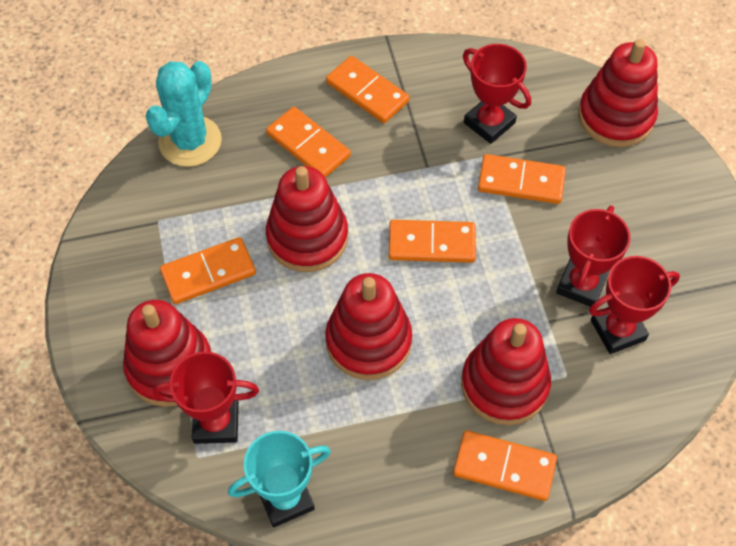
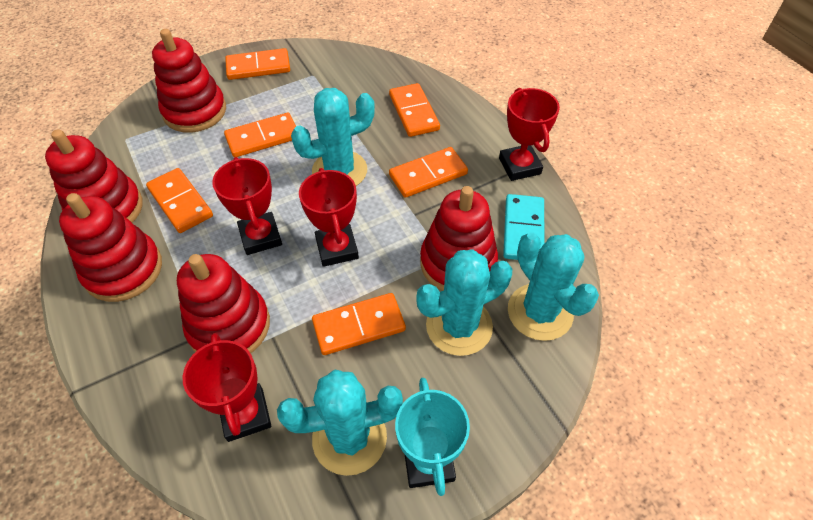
turquoise cactus: [146,61,222,167] = 1 -> [277,370,403,476] [291,88,375,186] [416,249,512,356] [508,232,599,341] = 4
turquoise domino: none = 0 -> [503,194,544,260] = 1

